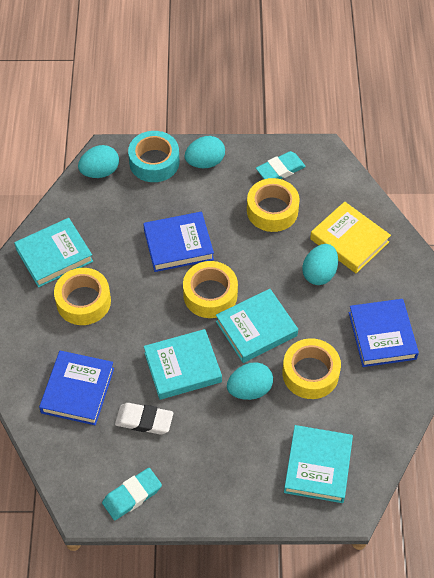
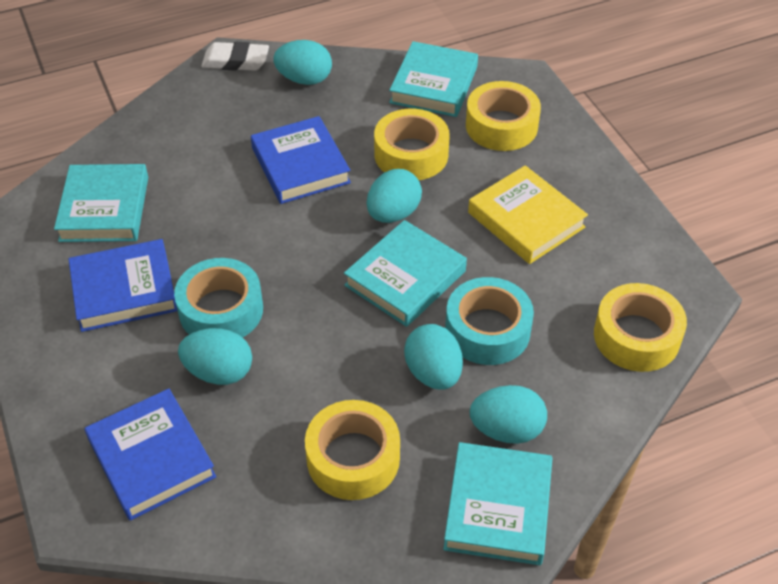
turquoise egg: [78,145,119,178] [185,136,225,168] [227,362,273,400] [302,244,338,285] = 4 -> [178,328,252,385] [273,40,332,85] [367,169,422,223] [404,324,463,390] [470,385,547,444] = 5
turquoise eraser: [102,468,162,520] [256,151,306,179] = 2 -> none = 0
turquoise tape: [128,131,180,182] = 1 -> [174,258,263,338] [445,277,534,365] = 2

